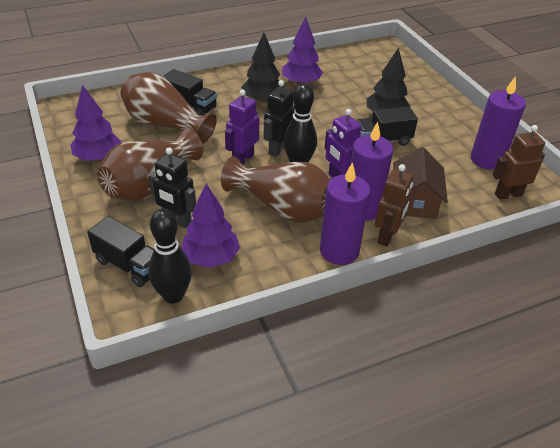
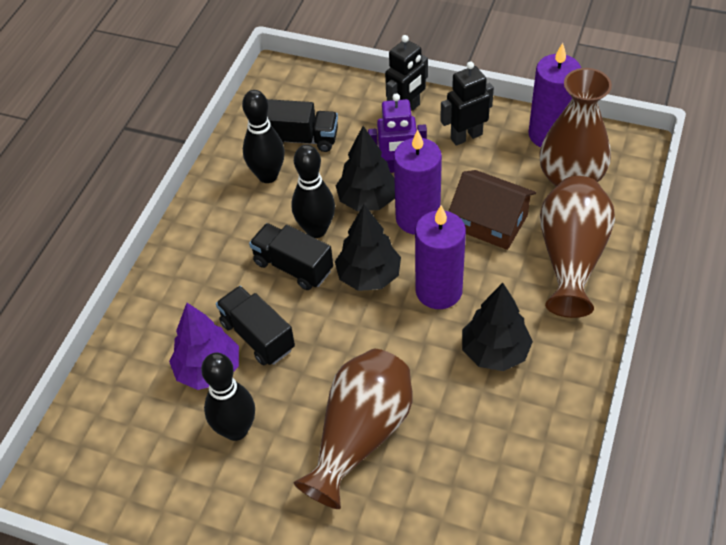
black bowling pin: [148,209,192,304] [284,84,317,162] = 2 -> [201,353,255,441] [242,90,285,183] [291,145,335,238] = 3
black tree: [241,33,284,103] [367,48,411,111] = 2 -> [335,204,401,291] [336,126,395,211] [462,283,533,371] = 3
brown robot: [375,164,413,247] [493,125,545,200] = 2 -> none = 0
purple robot: [225,89,259,164] [324,109,361,177] = 2 -> [368,93,427,173] = 1
purple tree: [71,85,121,161] [181,183,240,268] [282,17,323,85] = 3 -> [169,303,239,390] = 1

